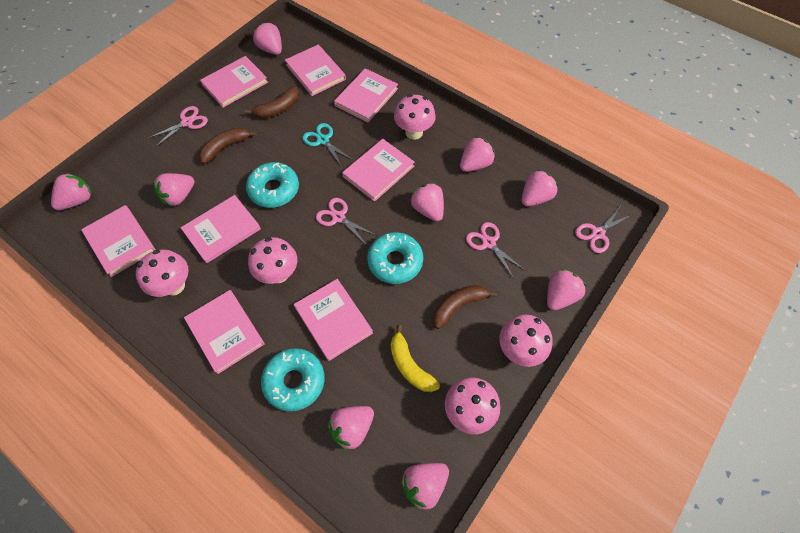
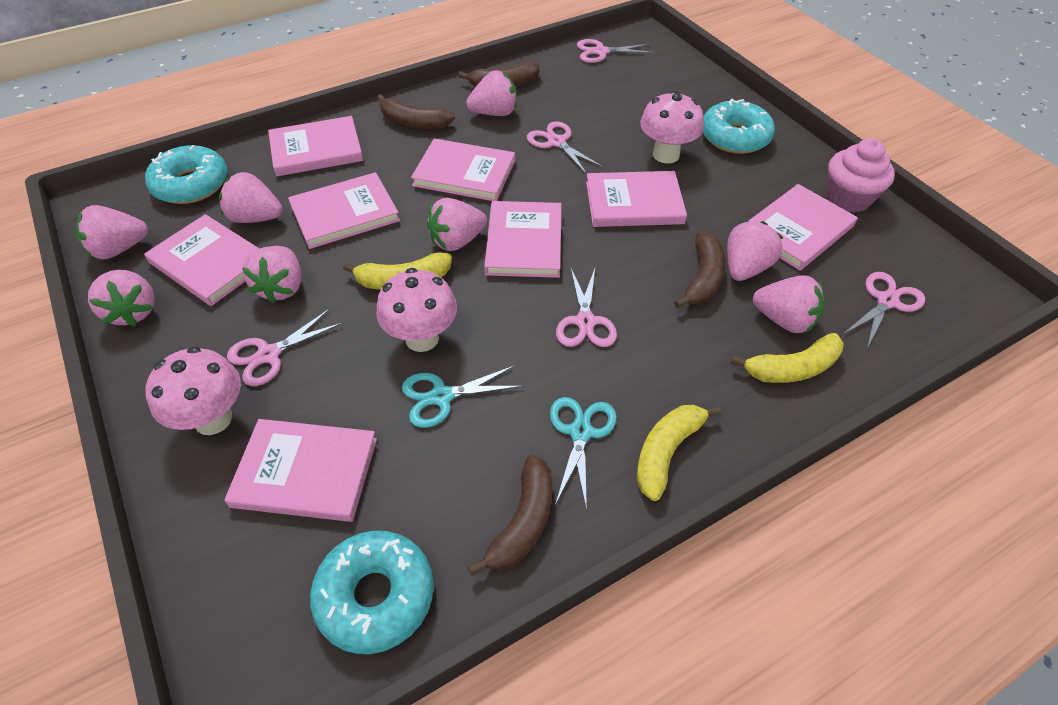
brown banana: [199,128,256,164] [245,86,299,119] [433,285,497,329] = 3 -> [377,94,455,129] [458,61,539,87] [468,455,552,576] [674,232,725,308] = 4
pink cupcake: none = 0 -> [827,139,895,213] = 1
pink mushroom: [136,249,189,297] [248,237,297,284] [394,94,436,140] [445,377,500,434] [499,315,553,367] = 5 -> [145,346,241,435] [376,268,457,352] [640,91,704,164] = 3
pink scissors: [148,106,208,147] [316,198,376,244] [466,222,526,278] [575,207,632,253] = 4 -> [227,309,343,386] [527,121,603,175] [556,268,617,347] [577,39,654,63] [843,272,925,348] = 5
pink strawberry: [51,173,92,210] [153,173,194,206] [253,23,282,55] [328,406,374,451] [401,463,449,511] [410,183,444,222] [460,136,495,172] [522,170,558,206] [547,269,586,310] = 9 -> [76,205,148,259] [88,270,155,326] [219,172,283,223] [242,246,301,303] [427,198,487,251] [466,71,517,116] [727,221,783,281] [753,275,824,333] = 8
turquoise scissors: [302,123,353,167] = 1 -> [402,365,523,428] [550,397,617,510] = 2
yellow banana: [391,325,440,392] = 1 -> [343,252,452,290] [637,405,721,501] [731,333,844,383] = 3

